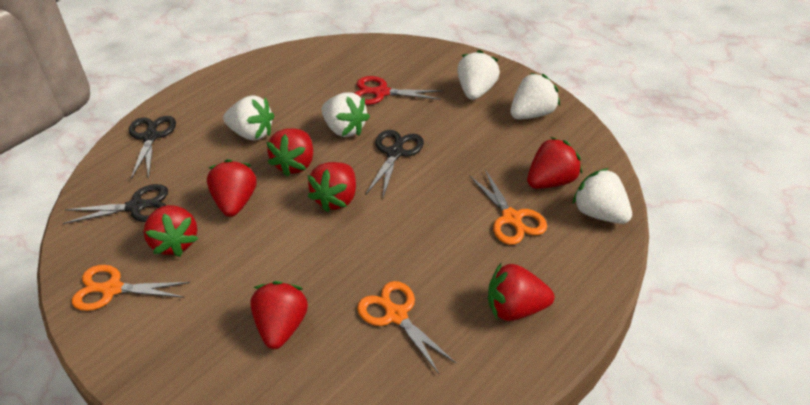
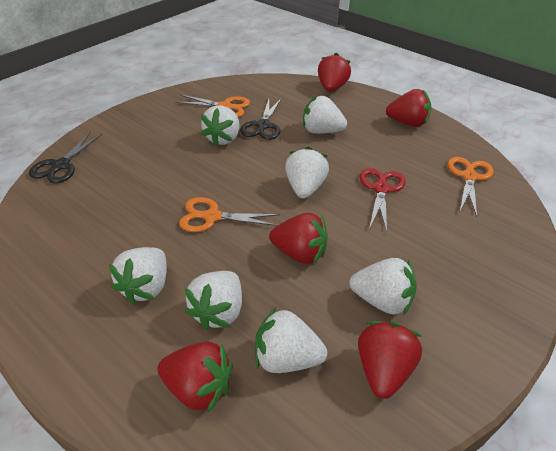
black scissors: [63,184,168,224] [129,116,176,179] [365,130,424,197] = 3 -> [29,132,102,184] [240,98,282,140] = 2
red strawberry: [143,205,198,257] [207,159,256,217] [250,281,308,349] [266,128,313,177] [308,162,356,212] [488,263,554,321] [527,137,582,189] = 7 -> [158,341,233,413] [269,213,328,264] [318,53,351,92] [358,321,422,399] [386,89,431,127] = 5
white strawberry: [223,95,275,141] [321,92,370,137] [457,50,500,100] [510,73,560,119] [573,168,632,224] = 5 -> [109,247,167,304] [185,271,242,330] [201,106,240,147] [255,308,327,373] [285,146,329,199] [303,96,347,134] [349,258,417,316] = 7

